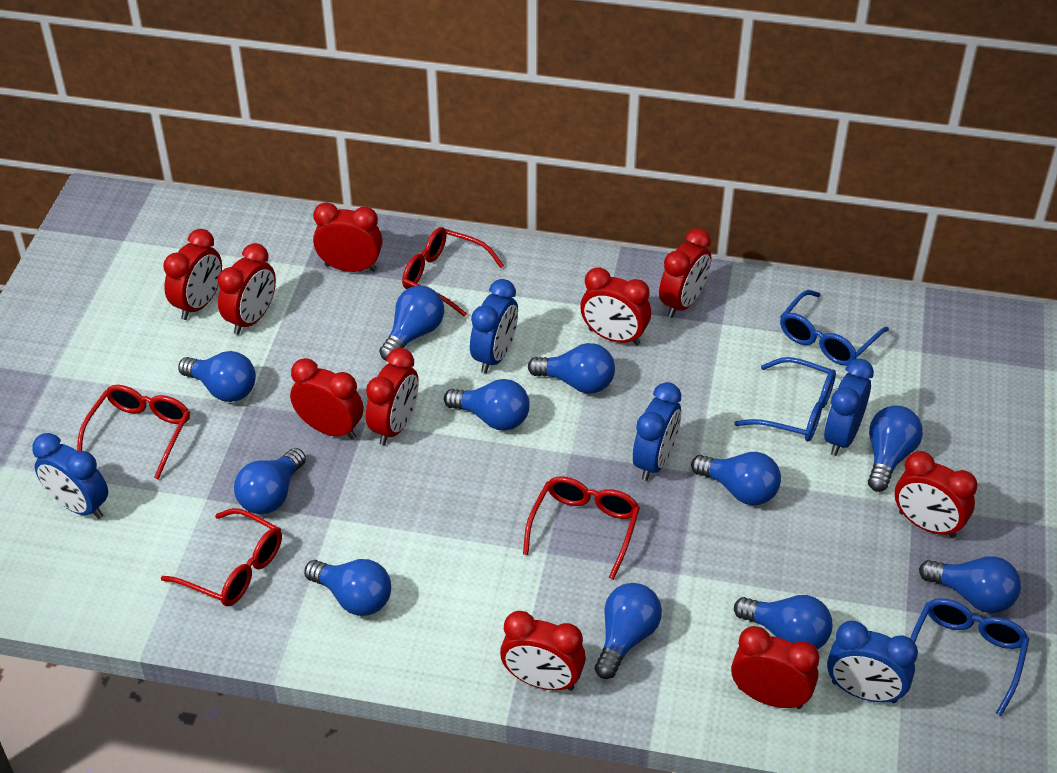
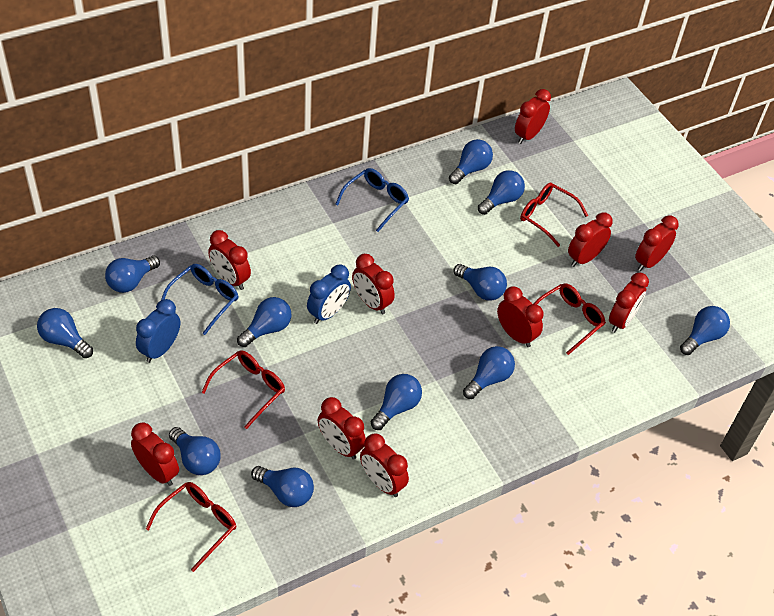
blue clock: [32,433,108,519] [470,279,518,373] [633,382,681,481] [824,359,874,456] [827,621,918,703] = 5 -> [136,299,180,363] [307,265,351,324] = 2
blue glasses: [735,357,836,442] [780,290,889,366] [910,598,1029,716] = 3 -> [161,264,238,335] [336,168,409,232] = 2

